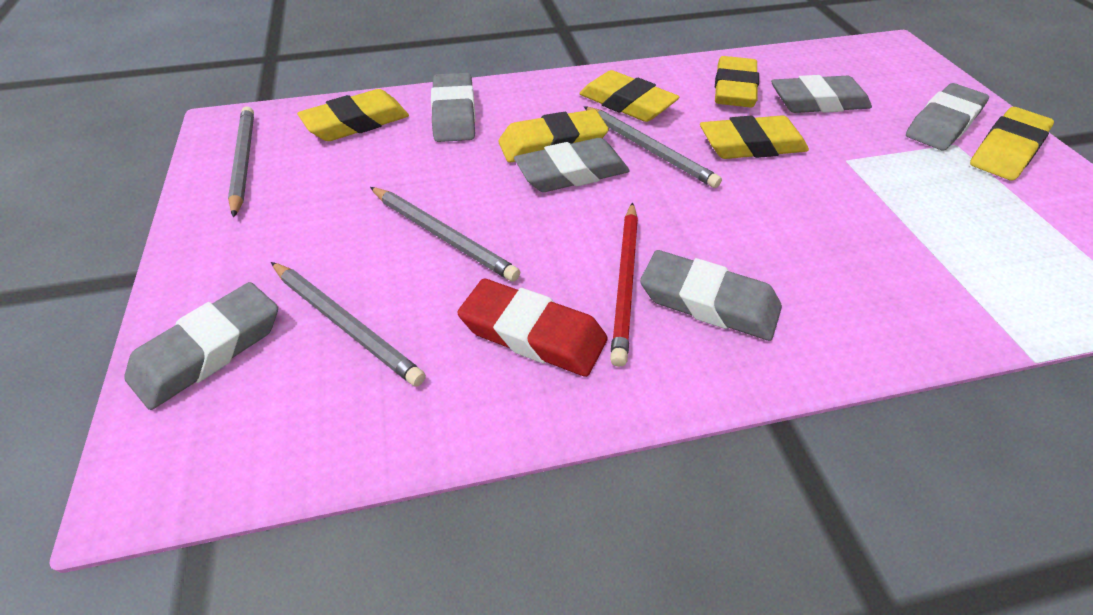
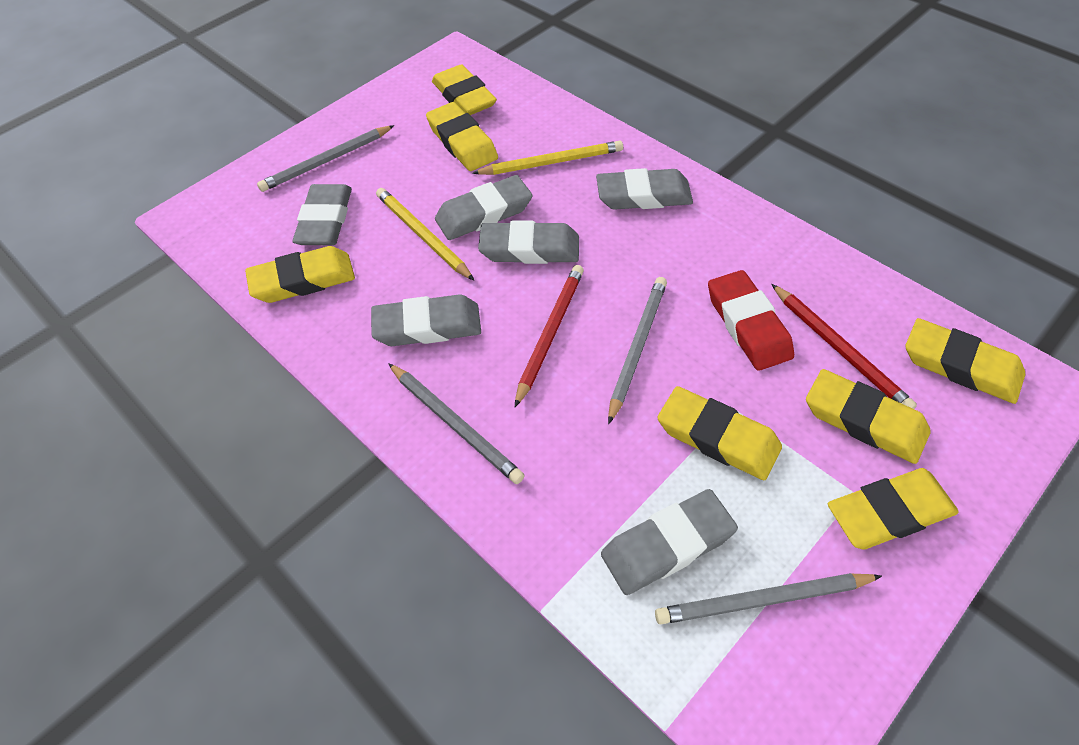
red pencil: [610,202,638,367] = 1 -> [515,265,584,407] [771,284,917,409] = 2
yellow eraser: [297,89,409,141] [498,109,609,162] [579,70,680,122] [700,115,809,159] [715,56,759,107] [970,107,1054,181] = 6 -> [245,246,355,303] [426,102,498,171] [432,64,497,115] [657,386,782,480] [806,369,930,464] [828,468,959,550] [905,318,1025,404] = 7
yellow pencil: none = 0 -> [376,188,474,280] [472,141,623,175] = 2

